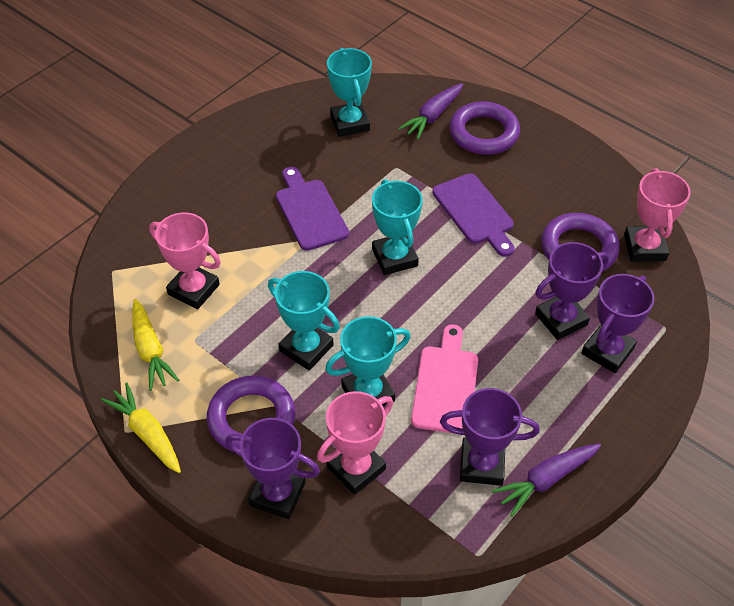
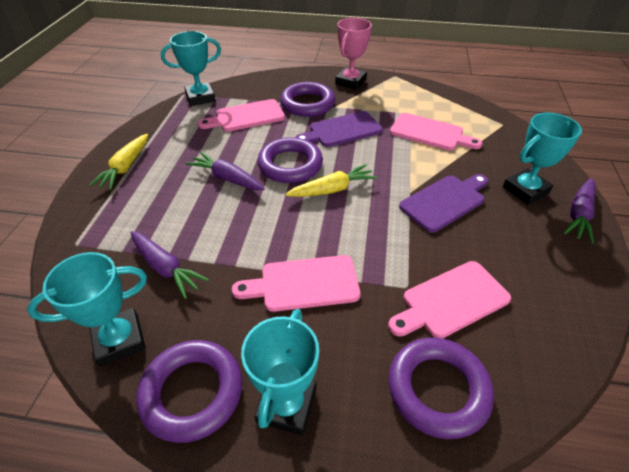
pink cutting board: [411,324,478,434] = 1 -> [198,99,285,132] [232,255,361,312] [388,261,511,338] [390,113,482,151] = 4
pink trophy: [149,212,221,309] [317,391,393,495] [624,168,691,262] = 3 -> [335,18,372,90] = 1
purple carrot: [398,83,463,140] [492,444,601,517] = 2 -> [130,231,209,299] [185,152,265,190] [564,178,596,243] = 3
purple ring: [206,375,295,452] [449,101,520,155] [541,213,620,272] = 3 -> [136,340,242,443] [257,137,323,183] [280,82,335,117] [388,337,494,439] = 4
purple trophy: [225,418,320,519] [440,388,540,486] [535,242,609,340] [581,274,655,373] = 4 -> none = 0

